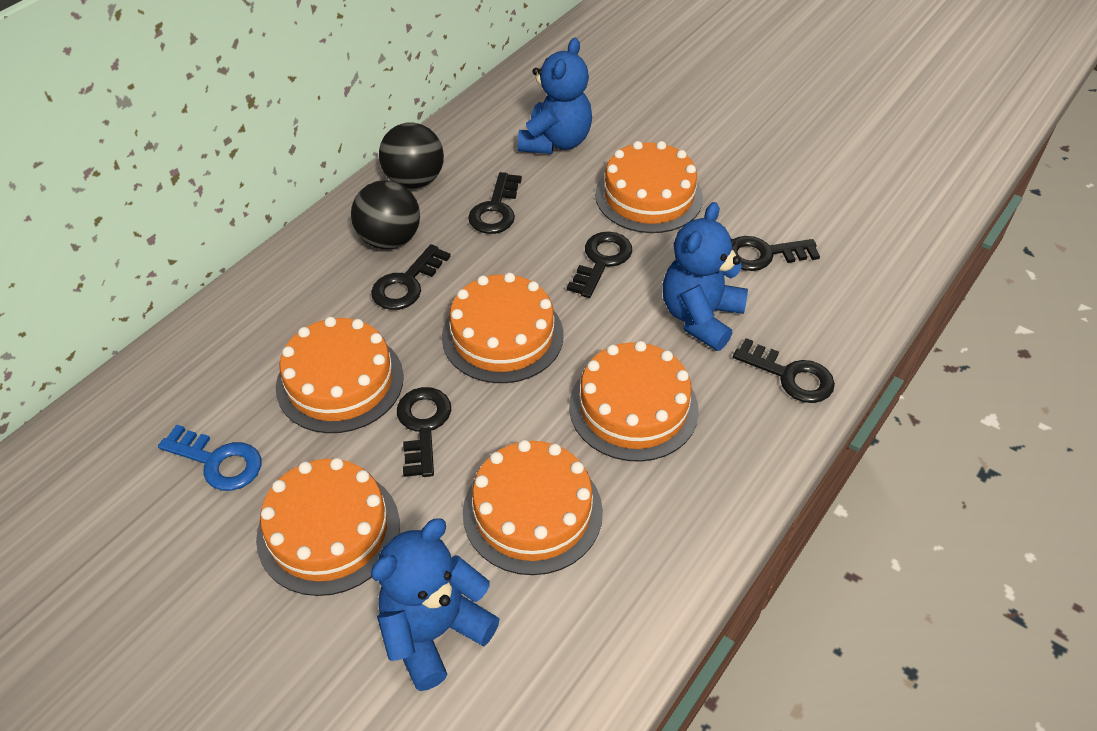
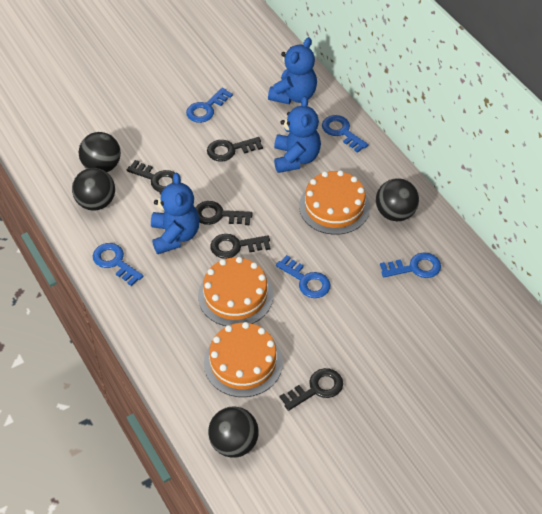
black ball: [351,180,420,249] [379,122,444,189] = 2 -> [72,168,115,211] [79,132,121,172] [208,406,259,458] [376,178,419,221] = 4
black key: [371,244,451,310] [397,387,451,477] [468,172,522,234] [567,232,632,298] [732,236,820,271] [733,338,835,403] = 6 -> [127,160,175,192] [195,201,253,225] [207,137,263,161] [210,234,271,259] [280,368,343,411] = 5
blue key: [158,424,261,491] = 1 -> [93,243,143,286] [186,87,233,123] [276,255,331,298] [322,115,368,153] [380,252,441,278] = 5
orange cake: [256,458,400,596] [276,317,404,433] [442,273,563,383] [463,440,603,575] [569,341,699,462] [595,141,703,233] = 6 -> [198,257,273,326] [204,322,283,397] [299,170,370,235] = 3

